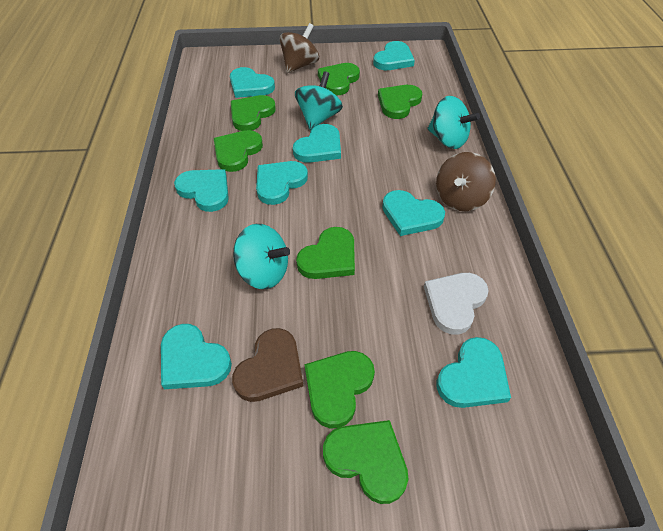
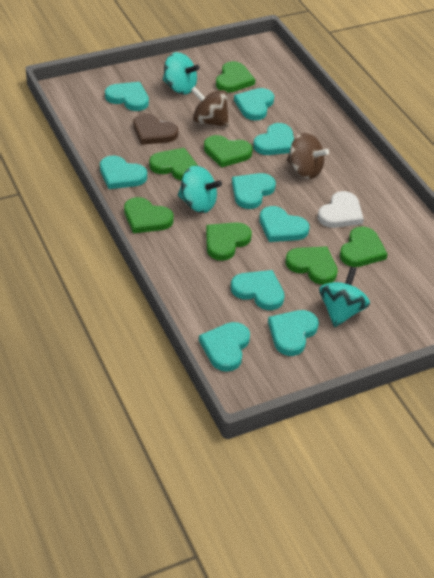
turquoise heart: [161,324,232,389] [174,169,229,212] [230,67,275,98] [256,161,308,205] [293,124,341,163] [373,41,415,70] [382,190,445,236] [437,337,511,408] = 8 -> [100,156,147,189] [105,82,149,111] [199,322,250,372] [231,270,285,310] [232,173,276,209] [234,88,274,120] [253,123,294,155] [259,206,309,242] [268,310,319,356] = 9

